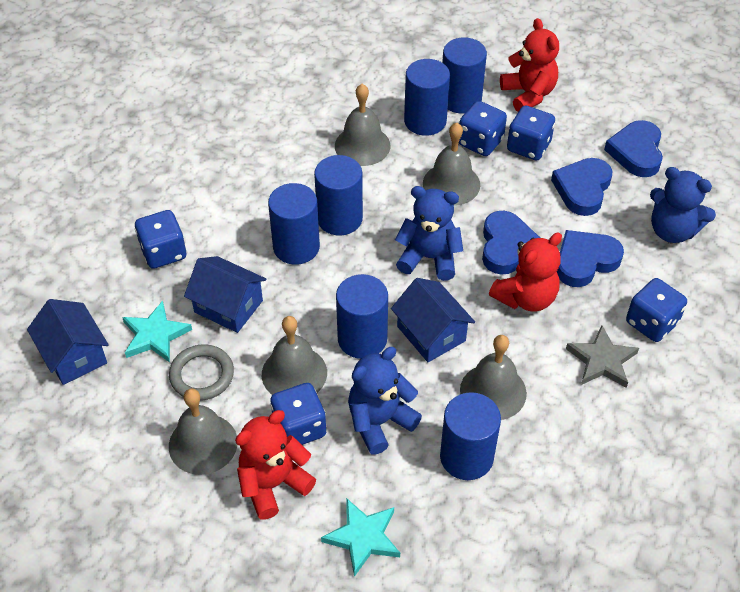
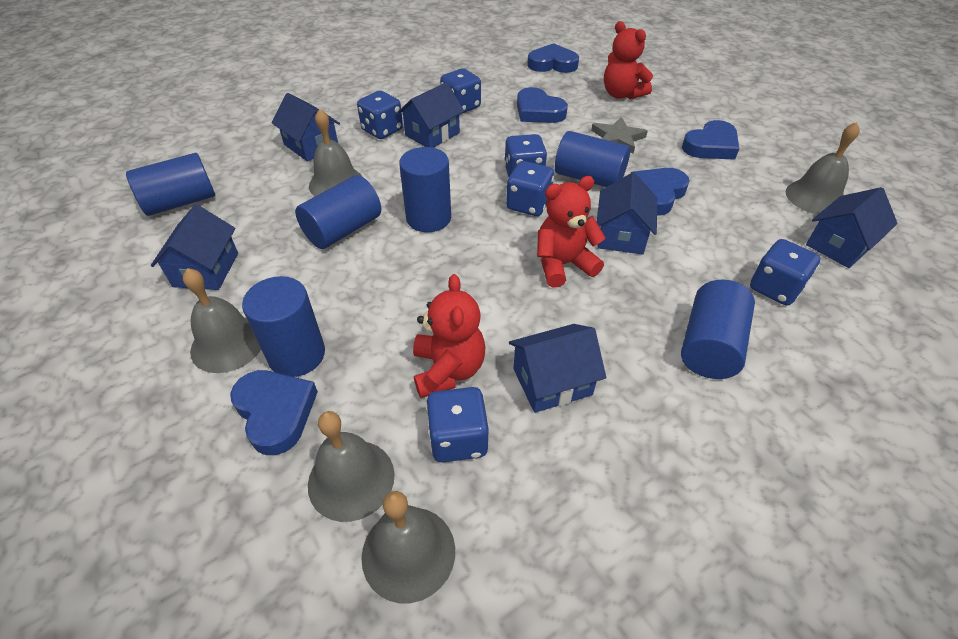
blue dice: [135,210,186,269] [270,383,326,445] [459,101,507,156] [507,106,555,160] [626,278,687,342] = 5 -> [357,91,403,139] [426,387,489,463] [440,68,481,114] [504,134,547,177] [506,161,554,216] [750,239,820,306] = 6
blue heart: [482,211,540,275] [551,158,612,216] [557,230,624,287] [604,120,663,177] = 4 -> [230,370,318,455] [517,87,568,123] [527,43,579,73] [631,168,690,216] [682,120,739,160] = 5
blue house: [27,299,109,385] [184,256,267,333] [391,278,475,362] = 3 -> [151,204,238,290] [272,93,340,162] [398,82,464,148] [509,324,606,413] [597,172,657,255] [806,187,898,268] = 6
blue teddy bear: [348,347,422,455] [395,186,463,281] [650,167,716,243] = 3 -> none = 0
grey ring: [169,344,234,401] = 1 -> none = 0
turquoise star: [122,301,192,363] [321,498,400,577] = 2 -> none = 0

